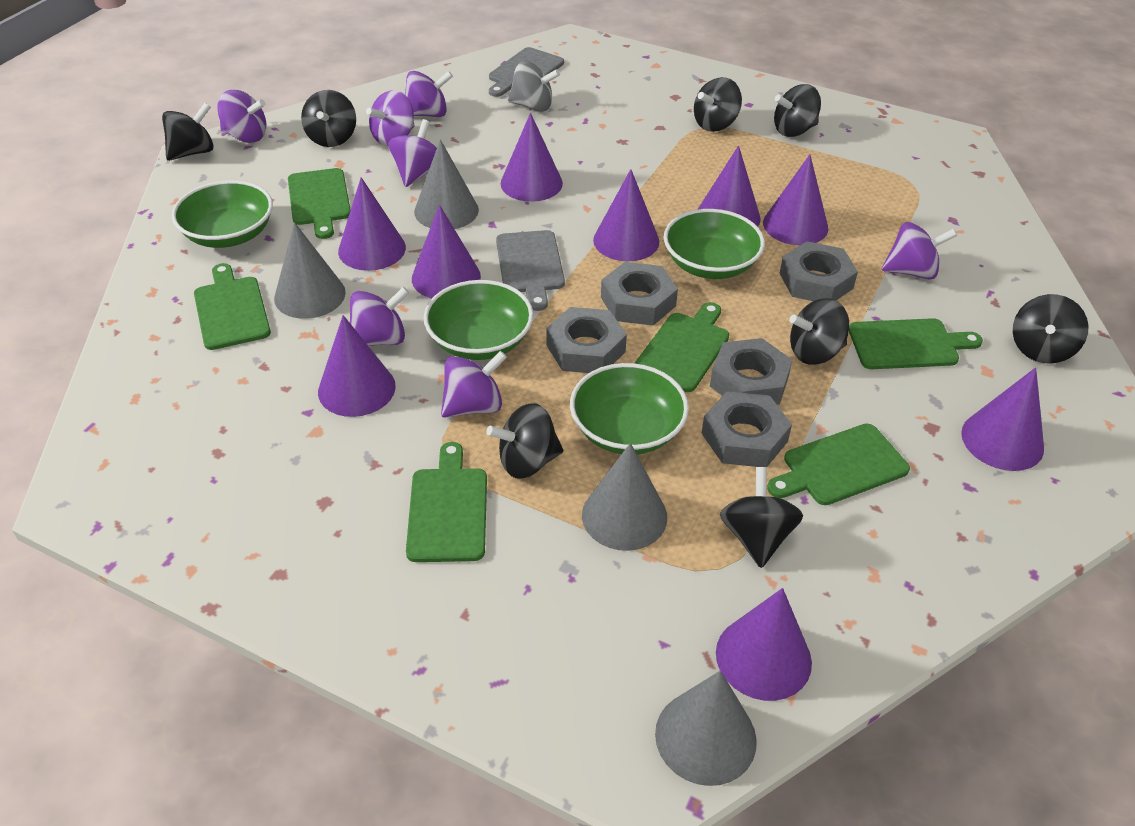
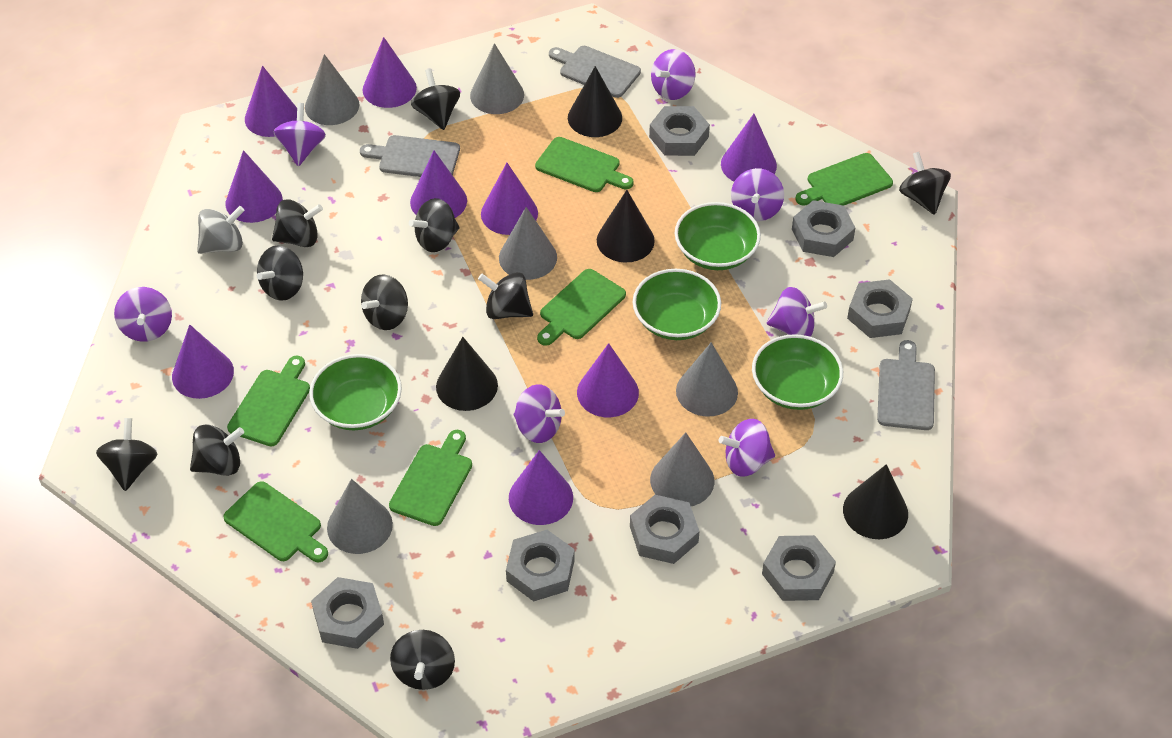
black cone: none = 0 -> [436,337,498,411] [568,66,622,137] [597,190,655,263] [843,464,908,539] = 4
black spinning top: [162,103,214,161] [301,90,356,147] [486,403,563,479] [694,77,742,132] [720,467,803,568] [774,84,821,137] [789,298,849,365] [1013,294,1089,363] = 8 -> [96,418,157,491] [190,424,244,476] [257,246,303,301] [272,200,323,247] [361,274,408,330] [390,630,455,690] [409,198,460,252] [411,69,460,130] [478,272,533,319] [899,152,951,215] = 10
grey cone: [274,222,346,319] [414,139,479,229] [582,443,667,551] [655,671,757,786] = 4 -> [305,54,359,125] [327,479,393,554] [470,43,524,114] [499,207,557,280] [650,432,714,506] [676,342,738,416] = 6
grey cutting board: [489,47,564,97] [496,230,565,311] = 2 -> [360,135,460,177] [549,46,641,98] [877,340,935,430] = 3
grey nut: [546,307,627,373] [601,262,678,326] [701,391,792,468] [710,338,792,405] [779,241,858,301] = 5 -> [311,577,384,649] [506,530,575,602] [630,495,700,564] [649,106,710,156] [762,535,836,601] [792,200,855,257] [847,279,913,338] = 7

